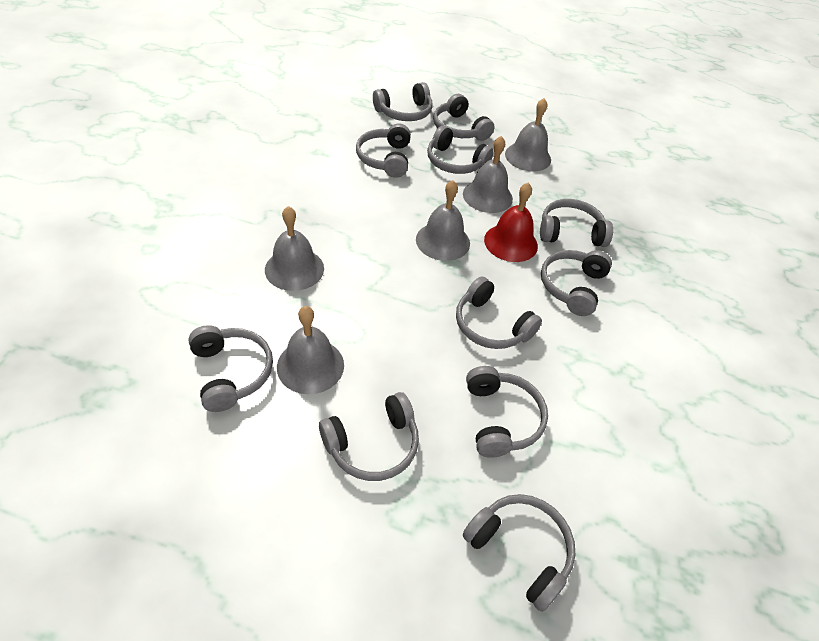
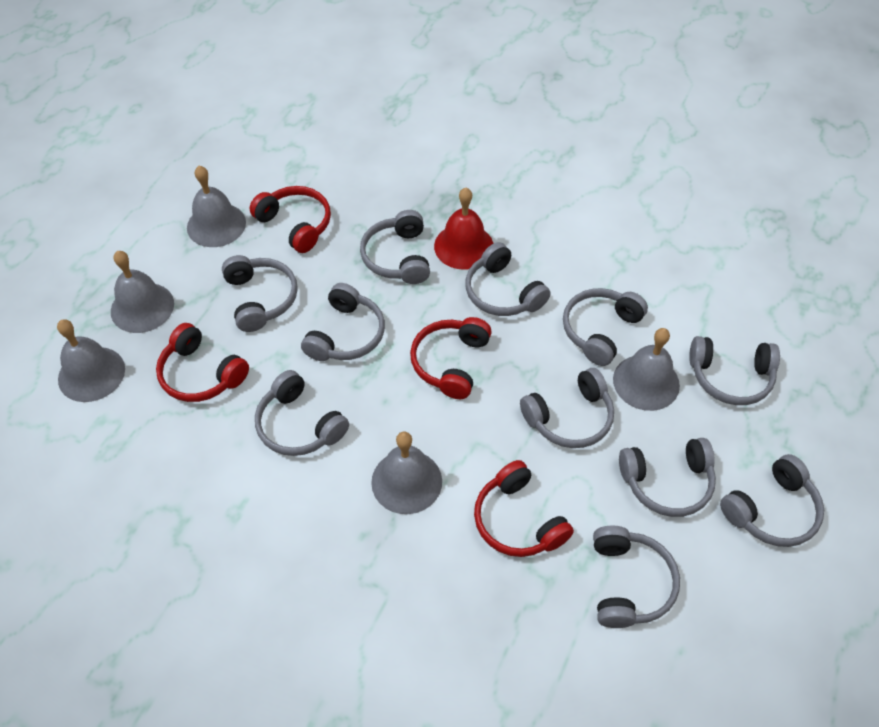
red headphones: none = 0 -> [156,323,249,402] [250,186,331,253] [410,317,492,399] [474,460,574,557] = 4

